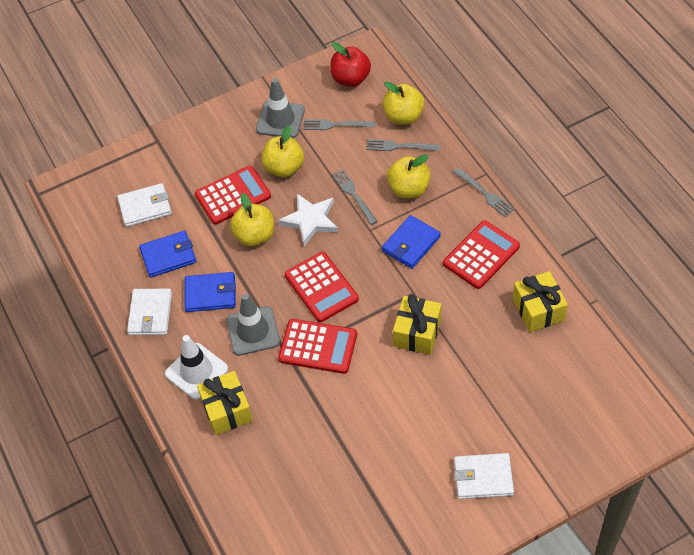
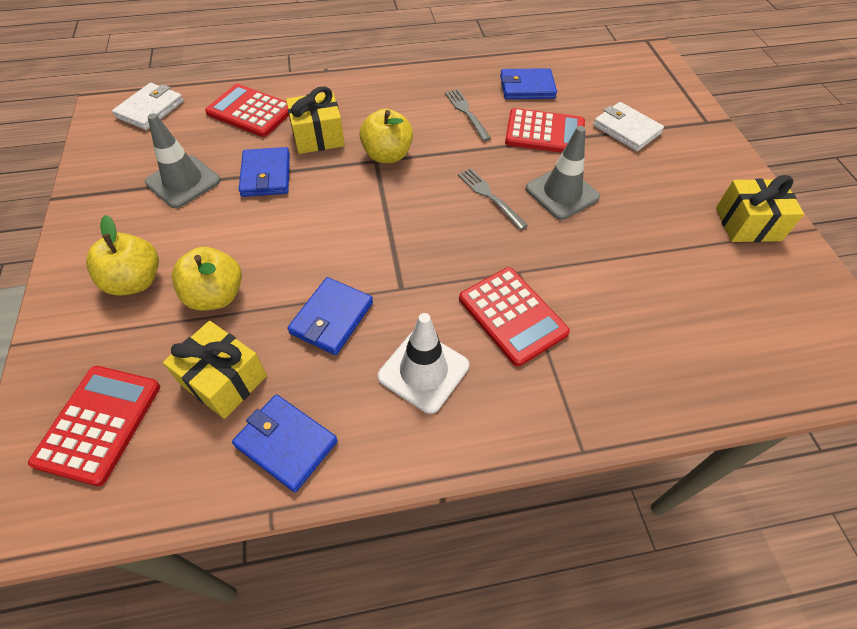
blue wallet: [139,231,196,278] [185,272,236,312] [382,215,441,269] = 3 -> [232,394,338,492] [239,147,290,197] [287,277,373,355] [500,68,557,99] = 4
grey fork: [303,119,376,130] [332,169,378,225] [366,139,440,151] [453,167,515,217] = 4 -> [445,89,491,141] [458,168,528,230] = 2
red apple: [330,42,371,87] = 1 -> none = 0
white star: [278,194,338,246] = 1 -> none = 0
white wallet: [117,183,172,227] [127,289,172,335] [454,453,514,499] = 3 -> [112,83,184,130] [593,102,664,151] = 2
yellow apple: [230,193,274,246] [261,125,304,177] [383,81,425,125] [387,154,431,198] = 4 -> [86,215,159,296] [172,247,242,310] [359,109,413,163] = 3

